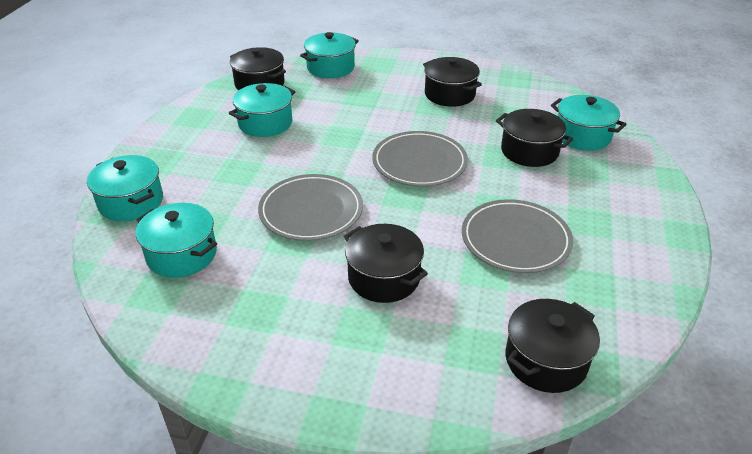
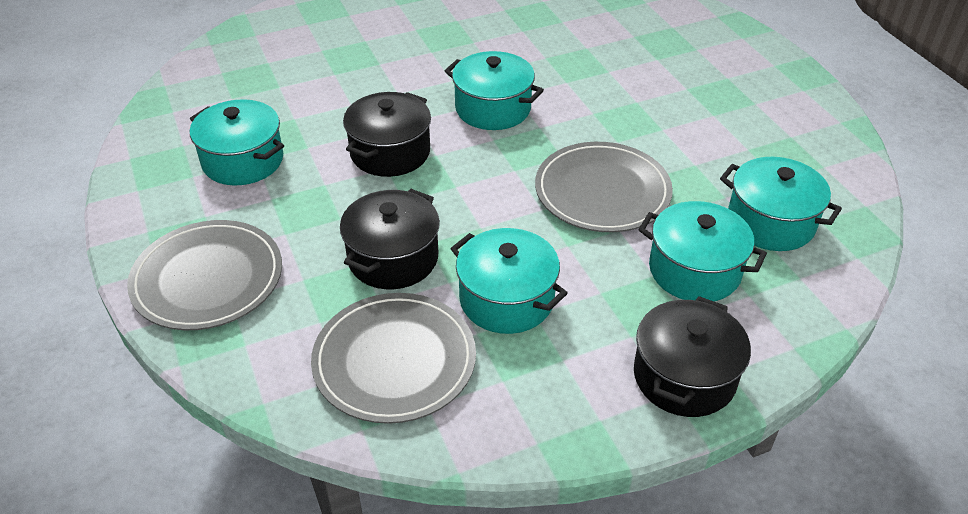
black pot: [230,47,286,91] [344,224,428,303] [423,57,482,107] [496,109,573,167] [506,299,600,393] = 5 -> [340,189,440,289] [343,92,431,177] [634,296,751,417] = 3

